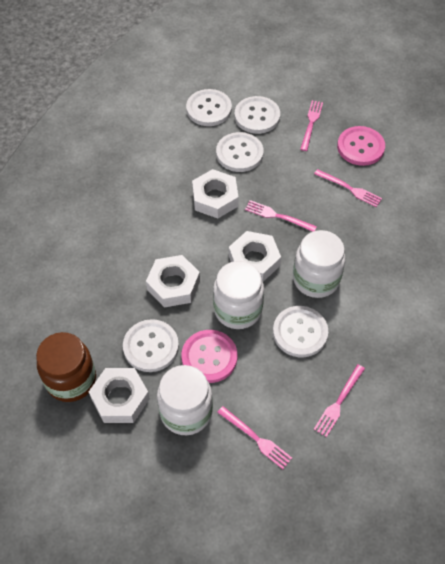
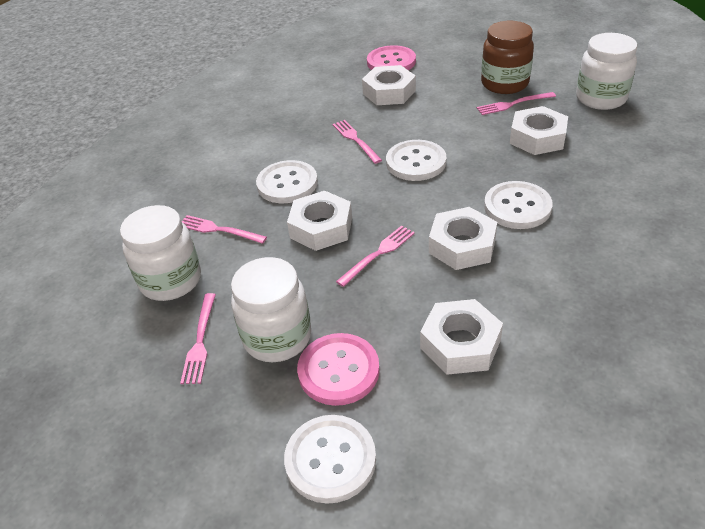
white button: [123,319,179,372] [186,89,232,126] [216,132,263,172] [235,96,280,134] [273,306,328,357] = 5 -> [256,160,318,203] [284,415,376,504] [386,140,446,181] [484,181,553,229] = 4
white nut: [89,368,150,423] [146,255,200,307] [192,169,239,219] [229,231,281,282] = 4 -> [287,191,352,251] [362,65,416,105] [420,299,503,375] [429,207,497,270] [510,106,568,155] = 5

